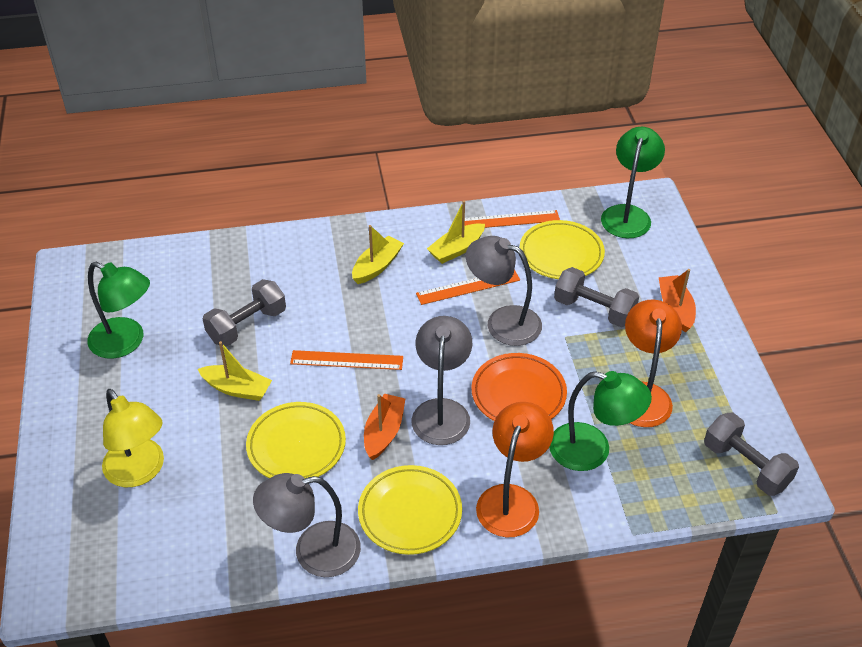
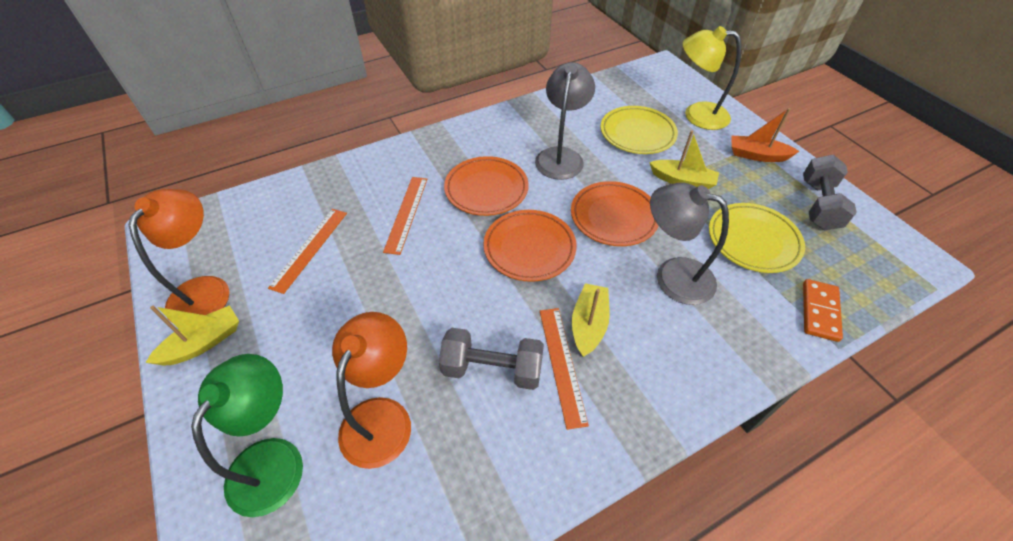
green lamp: [87,262,150,359] [549,371,652,471] [601,127,665,238] = 3 -> [191,354,303,517] = 1
grey dumbbell: [203,279,286,347] [554,267,639,327] [704,413,799,496] = 3 -> [439,328,544,390] [803,155,857,230] = 2
grey lamp: [253,473,361,577] [411,316,472,445] [466,236,542,346] = 3 -> [535,62,595,180] [650,183,729,305] = 2
orange boat: [364,394,405,460] [658,269,696,333] = 2 -> [731,108,799,162] = 1
orange domino: none = 0 -> [803,279,843,342] = 1
orange plate: [471,353,567,421] = 1 -> [444,156,529,216] [483,210,577,282] [571,181,659,246] = 3
yellow plate: [246,402,346,478] [358,465,462,555] [520,220,605,279] = 3 -> [600,106,678,154] [709,203,805,273] = 2

